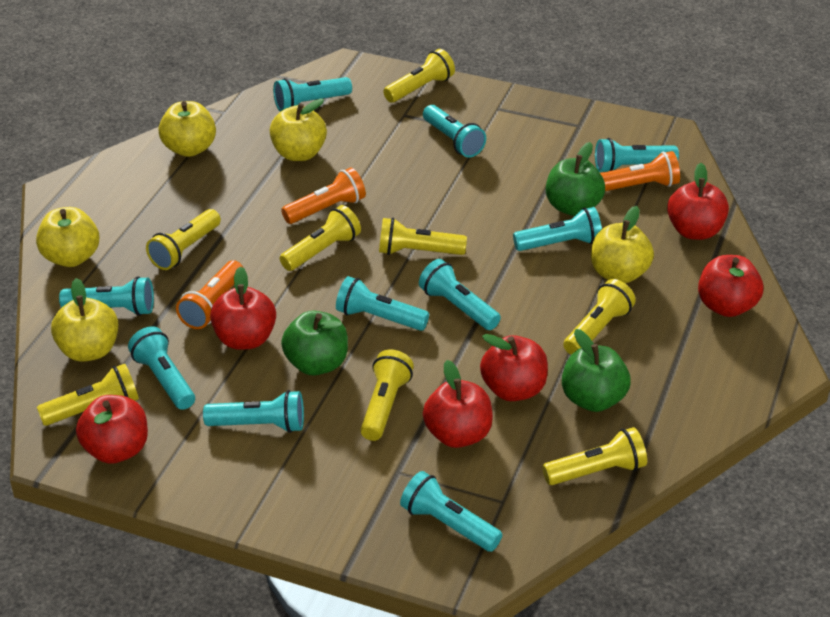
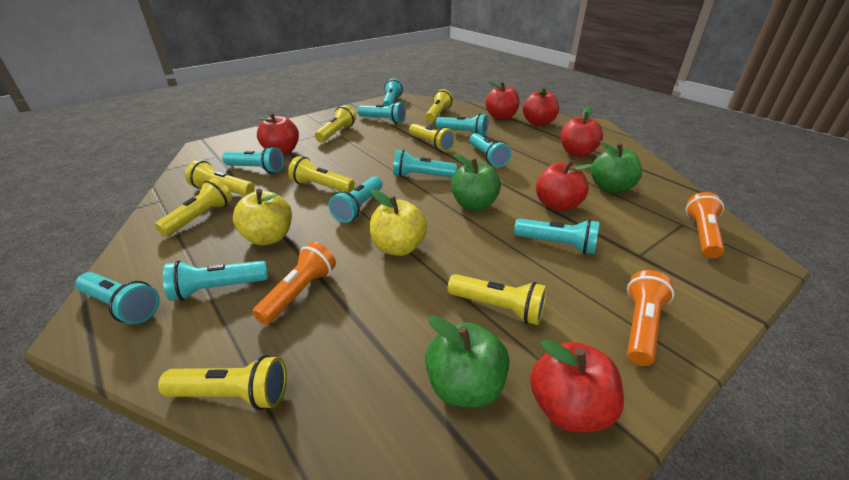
yellow apple: [36,207,99,267] [51,278,118,362] [158,101,216,157] [270,98,327,161] [591,206,654,283] = 5 -> [233,189,292,245] [370,190,427,256] = 2

